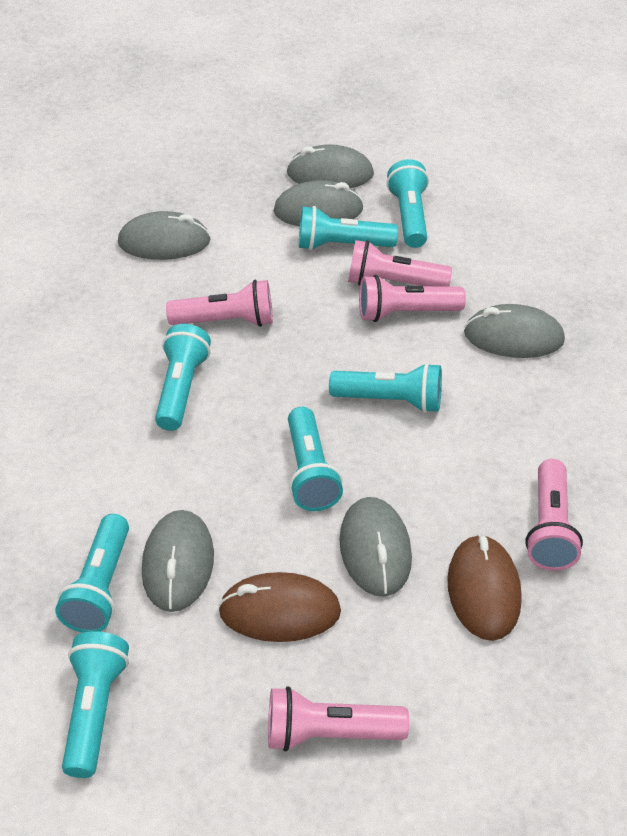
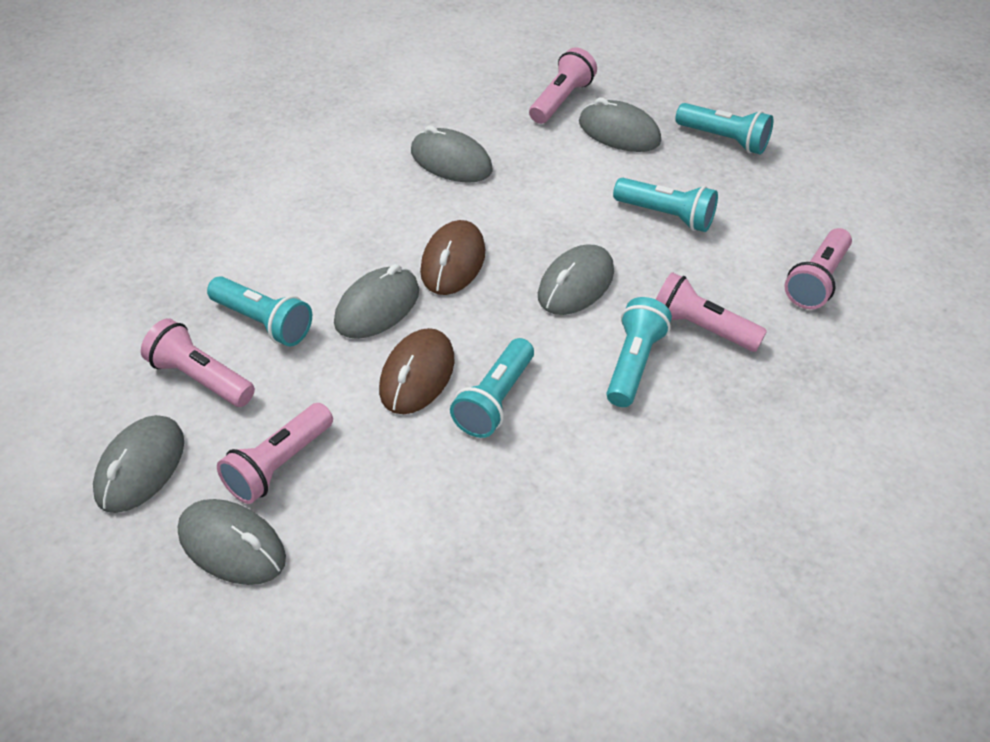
turquoise flashlight: [55,514,129,633] [62,631,129,778] [155,324,211,431] [288,407,343,511] [299,206,398,251] [329,363,442,413] [386,159,429,248] = 7 -> [207,276,312,347] [450,338,534,438] [606,297,672,407] [613,178,718,232] [675,103,773,154] = 5

